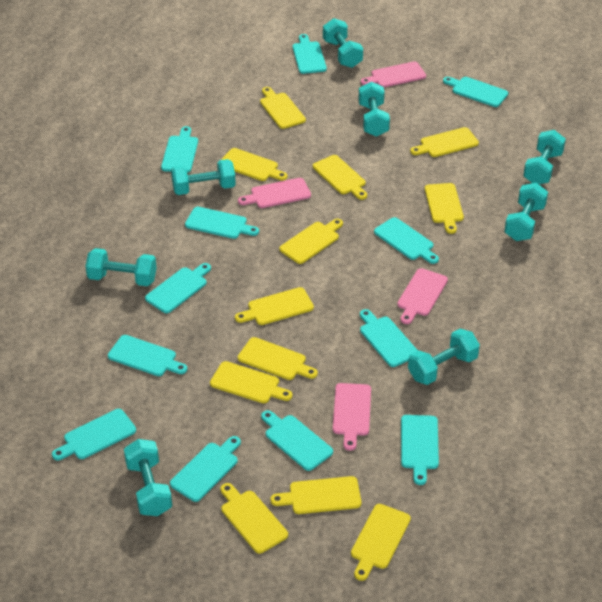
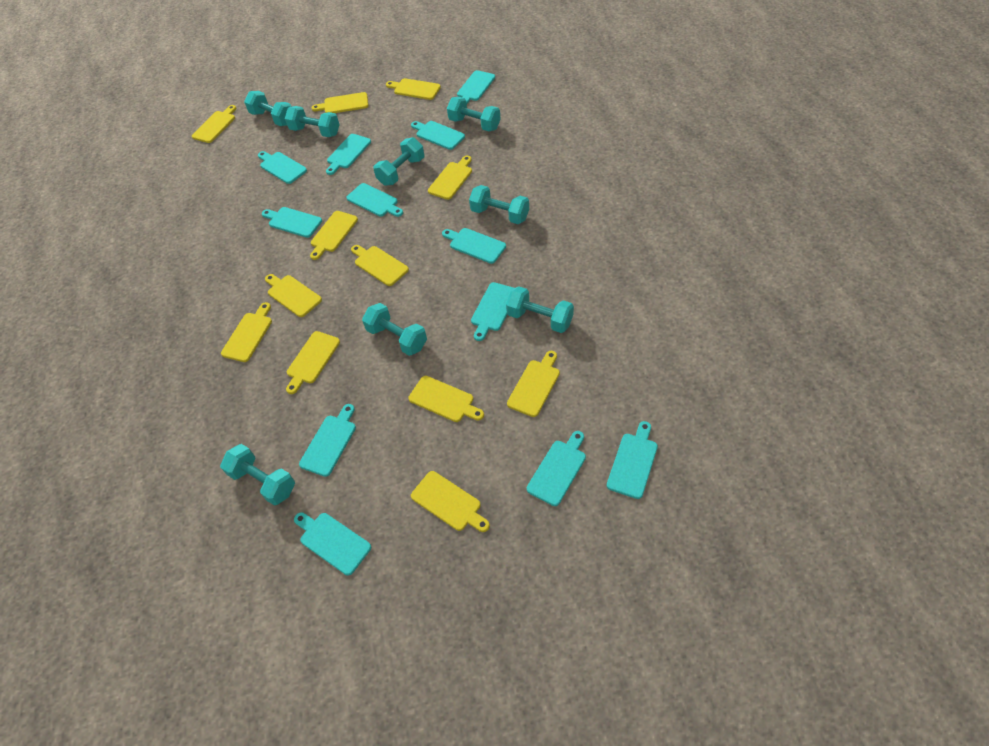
pink cutting board: [238,178,311,208] [333,383,371,451] [361,61,426,87] [397,268,448,324] = 4 -> none = 0

